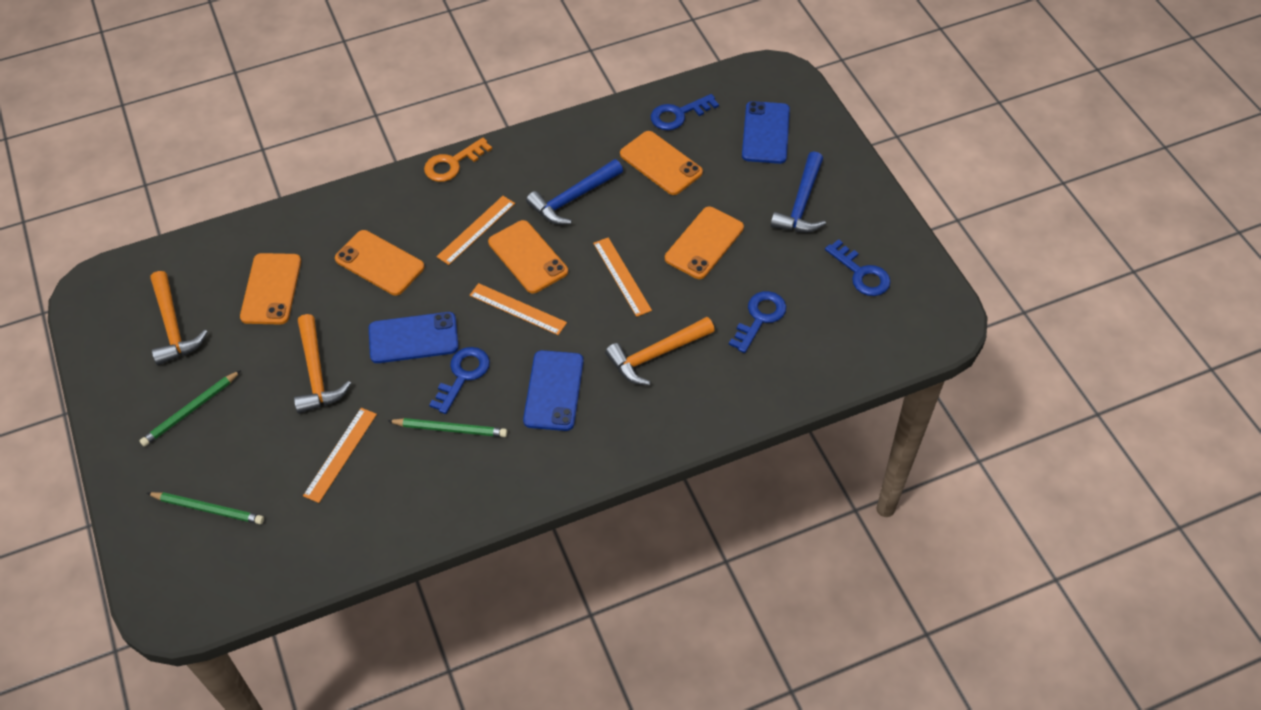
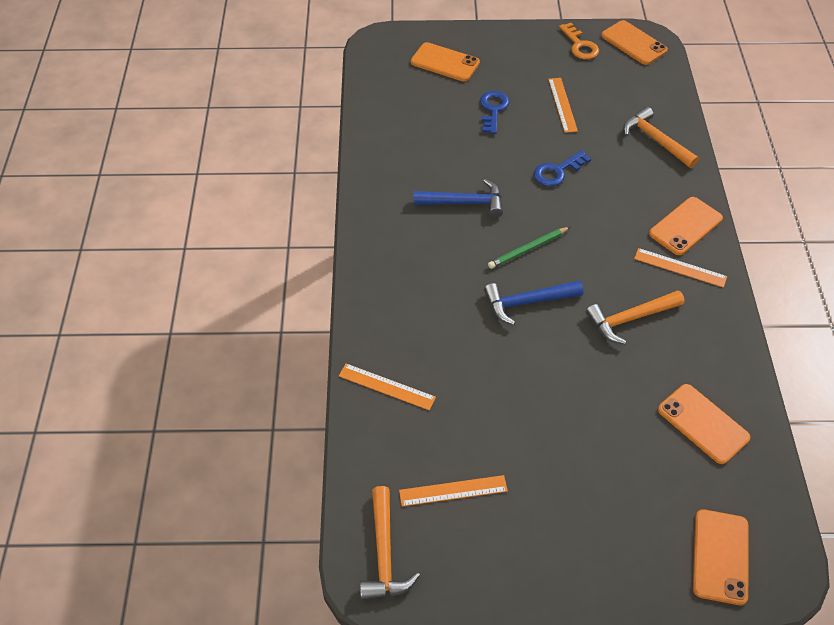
blue key: [429,347,490,414] [651,94,719,130] [729,291,786,353] [825,239,891,296] = 4 -> [480,91,509,134] [534,150,591,186] = 2
blue phone: [369,312,459,363] [523,350,584,431] [742,101,790,164] = 3 -> none = 0
green pencil: [140,370,241,446] [147,492,264,524] [388,418,507,437] = 3 -> [488,227,570,269] = 1

